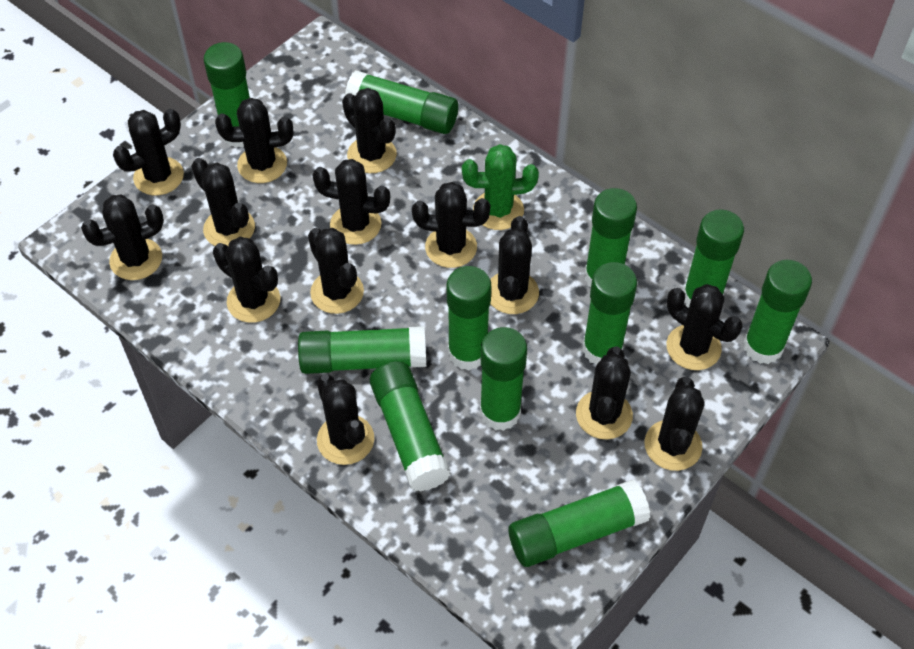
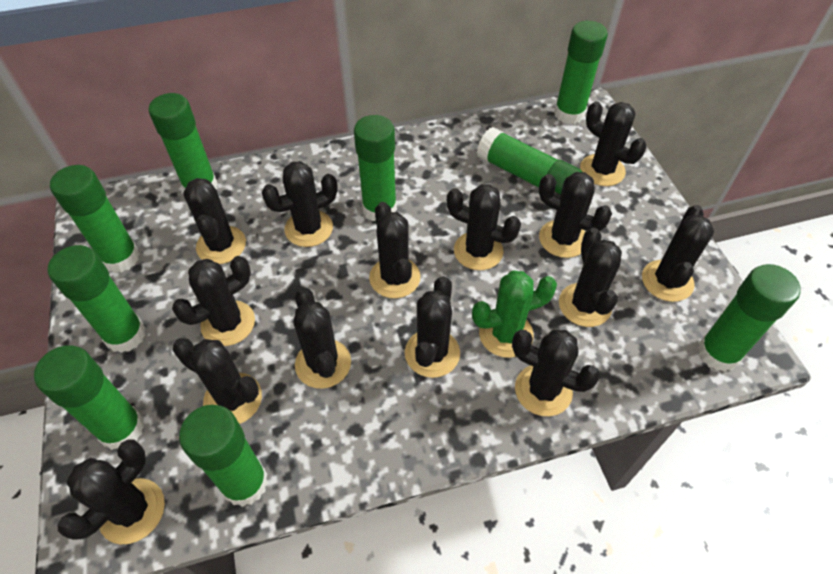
green glue stick: [203,42,250,148] [298,326,426,374] [345,70,458,134] [370,361,451,491] [446,266,491,370] [480,327,527,431] [509,480,650,567] [582,262,637,365] [585,188,637,287] [683,209,744,308] [743,260,812,364] = 11 -> [34,345,144,450] [48,245,146,353] [50,165,140,273] [149,93,218,191] [179,405,268,507] [354,115,397,221] [477,127,583,194] [554,21,608,124] [698,264,801,372] = 9

